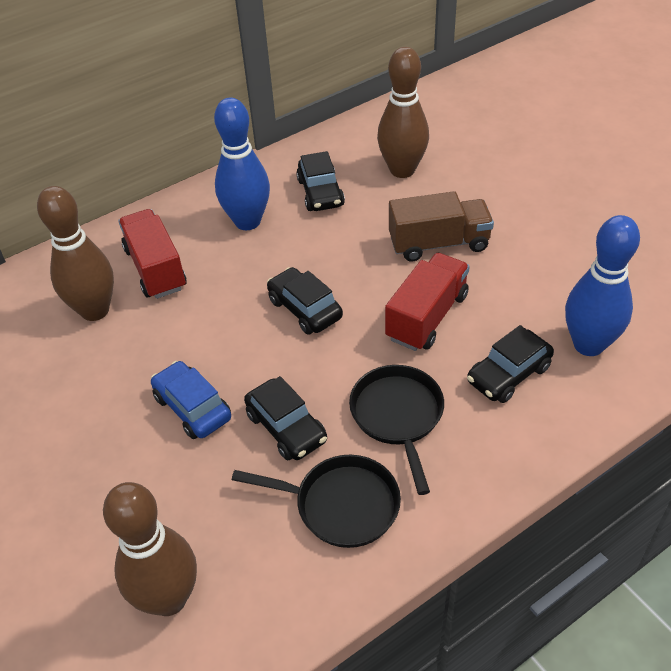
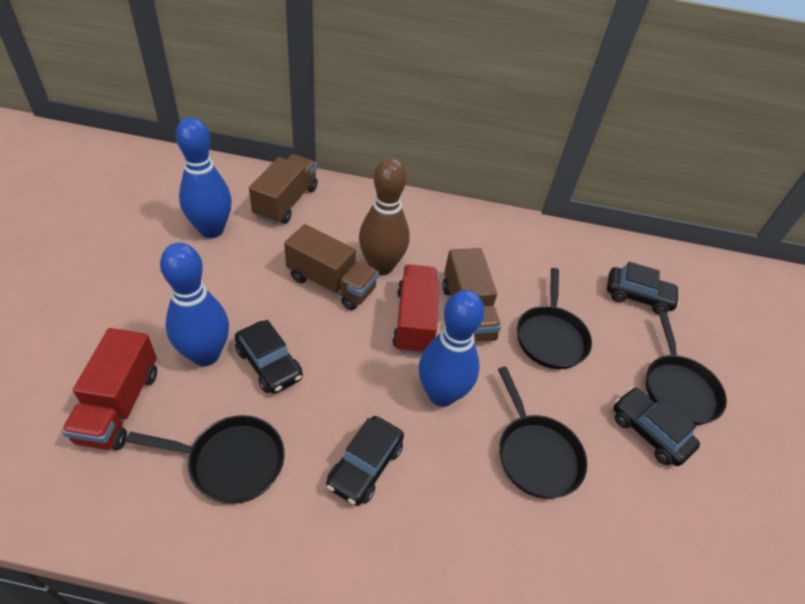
black pan: [232,455,401,548] [349,365,444,495] = 2 -> [126,415,285,504] [498,366,587,499] [517,268,592,369] [646,312,727,425] = 4
blue bowling pin: [214,98,270,230] [565,215,640,356] = 2 -> [160,243,229,366] [176,117,232,238] [419,290,484,407] = 3
blue car: [151,361,231,439] = 1 -> none = 0
brown bowling pin: [37,186,114,321] [103,482,197,616] [377,47,429,178] = 3 -> [359,158,410,275] = 1
brown truck: [389,191,494,261] = 1 -> [249,154,318,224] [284,224,379,310] [442,248,501,342] = 3

